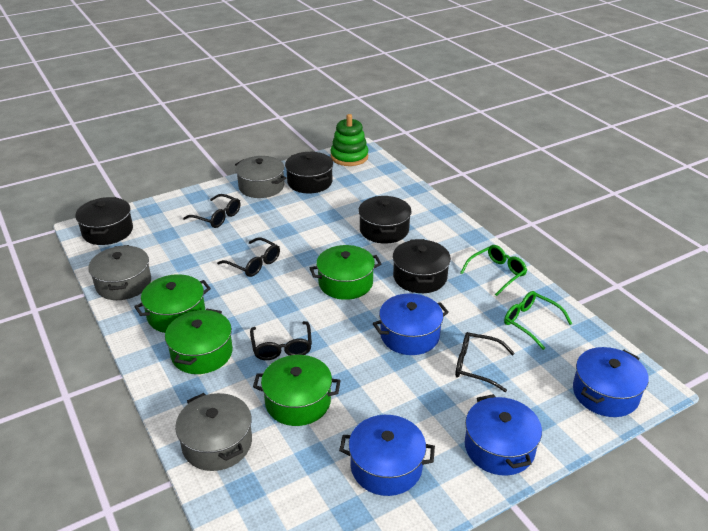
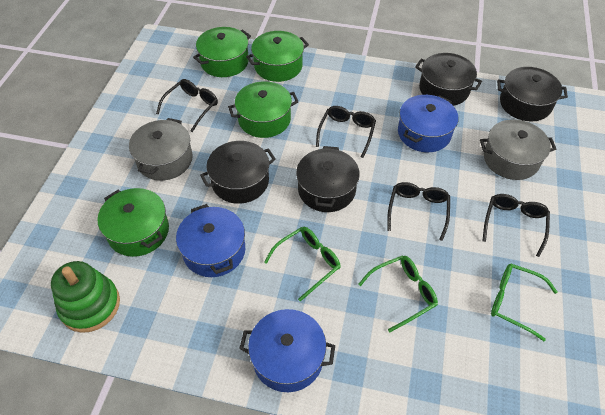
blue pot: [339,415,435,496] [373,293,449,355] [465,394,542,476] [573,347,649,417] = 4 -> [176,204,245,277] [239,309,335,392] [398,95,458,152] = 3
green glasses: [460,245,527,296] [504,291,572,350] = 2 -> [264,227,341,301] [358,255,438,332] [491,263,557,341] = 3
grey pot: [89,245,151,300] [175,393,252,471] [235,156,286,198] = 3 -> [129,118,193,181] [480,119,556,180] = 2

